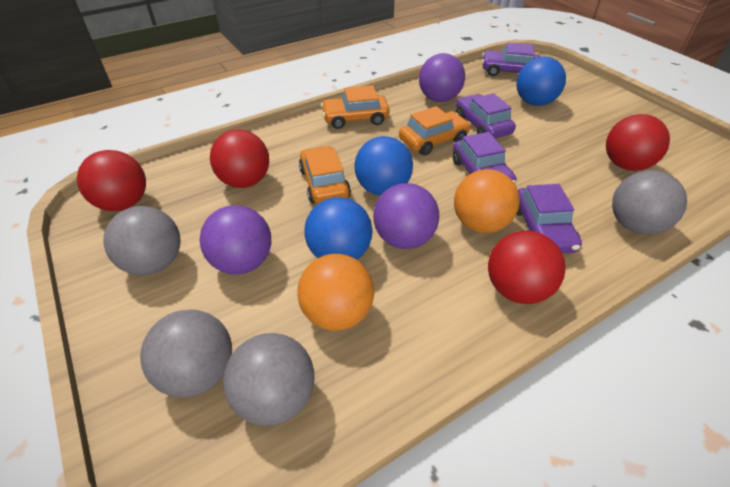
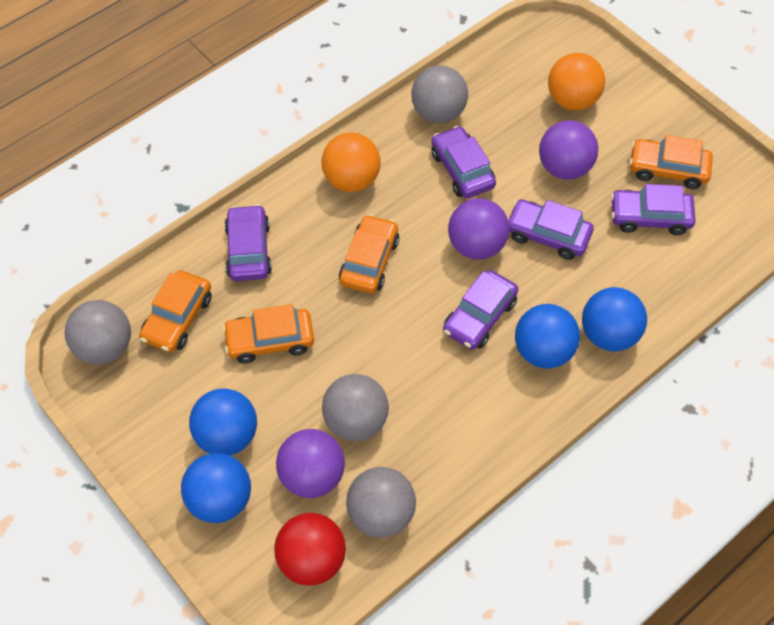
blue ball: [304,197,372,260] [354,136,413,196] [516,57,566,106] = 3 -> [181,453,251,523] [189,389,257,455] [515,304,580,369] [582,287,647,351] = 4
orange car: [299,146,351,204] [321,85,390,129] [399,106,471,156] = 3 -> [139,270,212,353] [223,304,314,364] [339,214,399,293] [629,135,713,189] = 4
purple car: [452,132,516,183] [456,93,516,138] [482,42,540,76] [516,184,582,253] = 4 -> [224,204,272,281] [431,126,496,198] [443,270,518,350] [508,199,594,260] [611,184,696,235] = 5
red ball: [77,150,146,211] [210,130,269,188] [488,231,566,304] [606,114,670,171] = 4 -> [274,513,346,586] = 1

